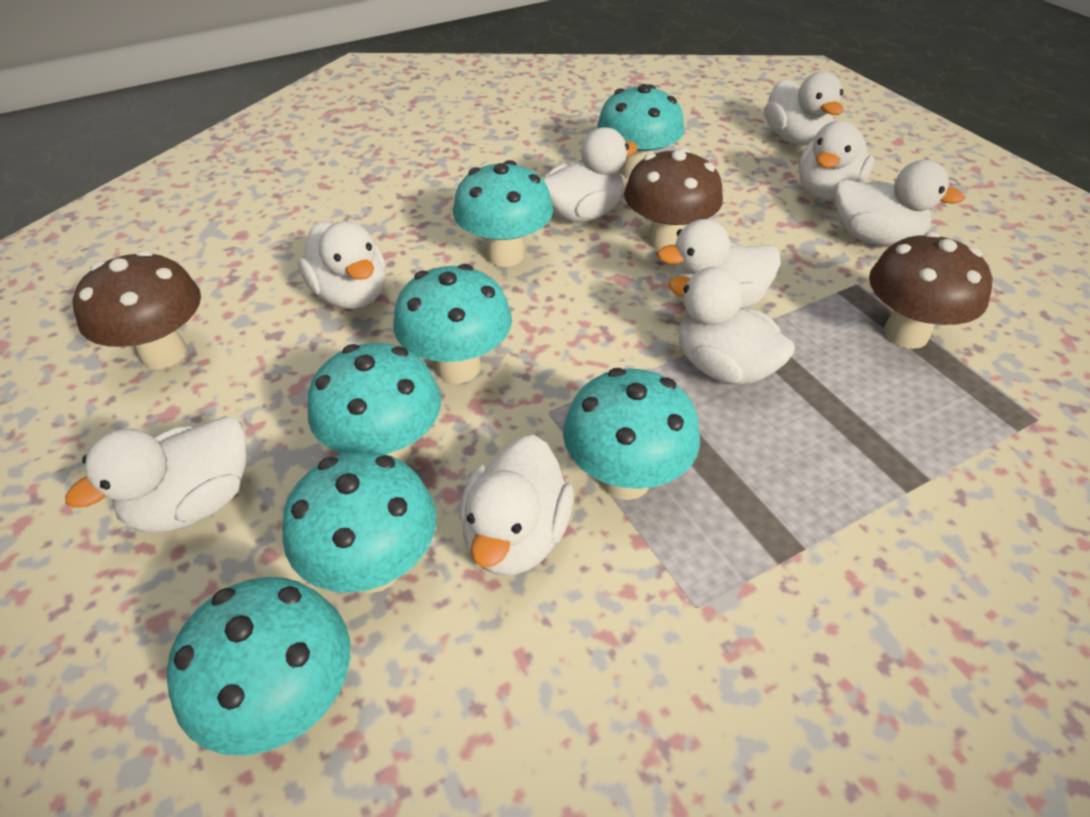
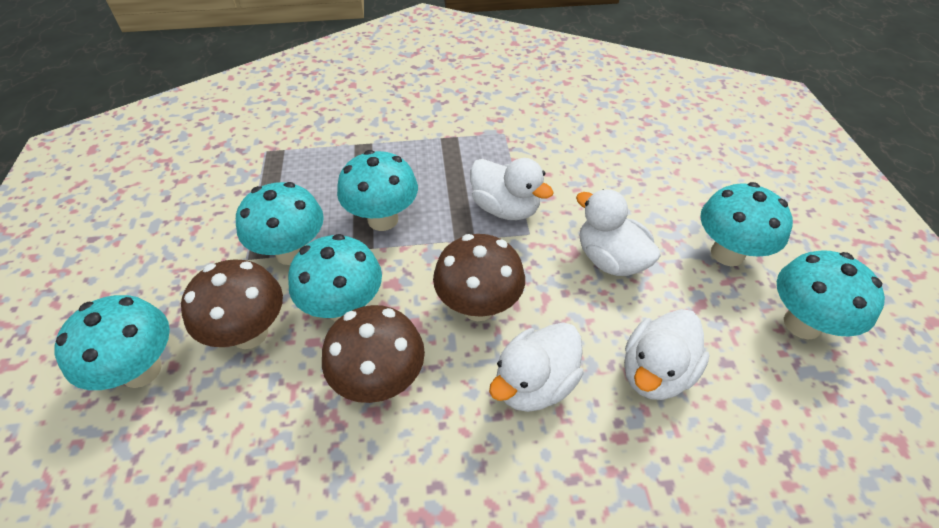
turquoise mushroom: [167,577,350,756] [282,451,437,593] [308,343,441,463] [393,264,512,383] [453,160,553,267] [563,368,700,500] [597,84,684,178] = 7 -> [54,295,170,390] [236,182,324,265] [288,234,382,322] [337,150,418,231] [700,182,793,266] [777,250,885,340] = 6
white duck: [65,416,247,533] [298,221,386,309] [459,435,574,576] [543,127,638,223] [657,219,781,308] [668,267,795,385] [764,71,844,146] [798,121,874,199] [835,160,965,246] = 9 -> [470,158,554,220] [489,322,584,412] [576,189,661,276] [624,309,710,400] = 4

